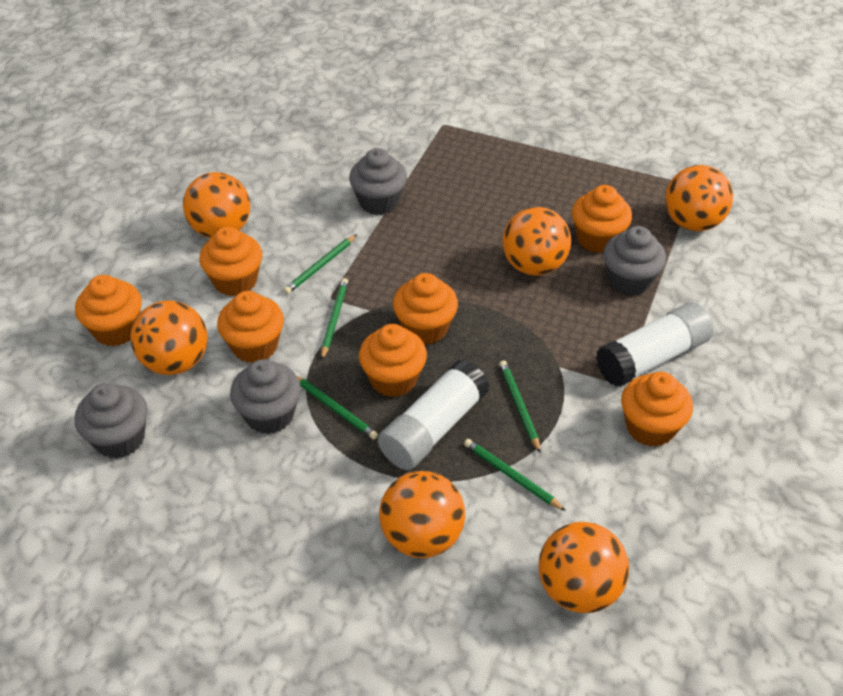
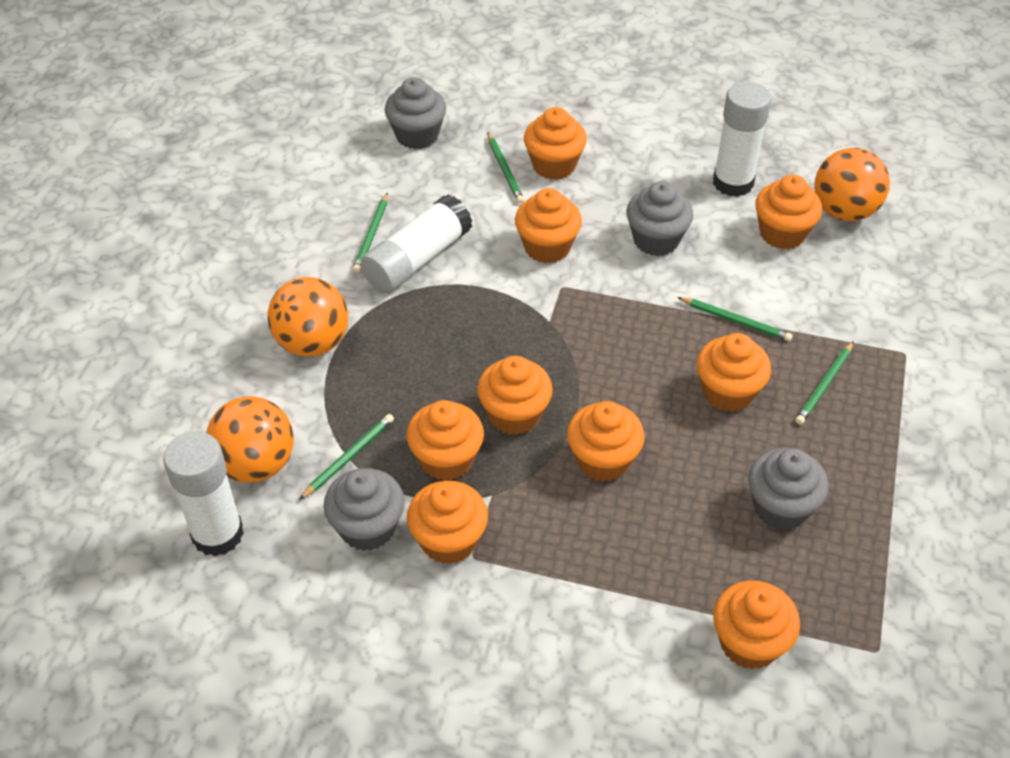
orange ball: [130,300,208,375] [183,172,250,238] [379,471,465,558] [502,207,571,276] [539,522,629,613] [665,165,733,231] = 6 -> [206,396,294,483] [268,277,348,357] [814,148,890,221] = 3
orange cupcake: [75,275,142,346] [199,227,262,296] [217,291,284,363] [359,324,427,397] [393,273,458,345] [572,185,632,253] [621,372,693,447] = 7 -> [407,400,484,481] [407,481,488,564] [477,356,553,435] [515,188,582,263] [524,107,587,180] [567,401,644,482] [697,333,771,412] [713,581,800,670] [755,175,822,249] = 9
white glue stick: [378,359,489,470] [596,302,714,387] = 2 -> [163,431,244,556] [360,194,472,293] [713,81,772,197] = 3

